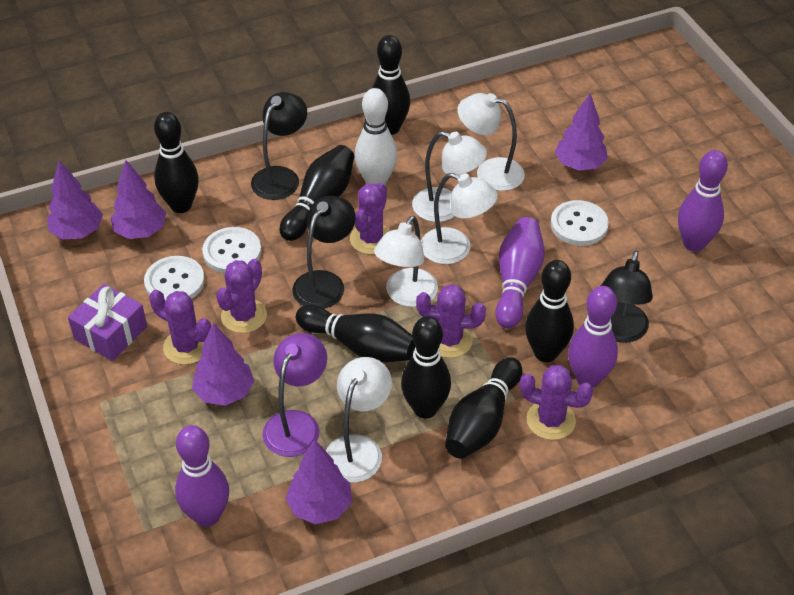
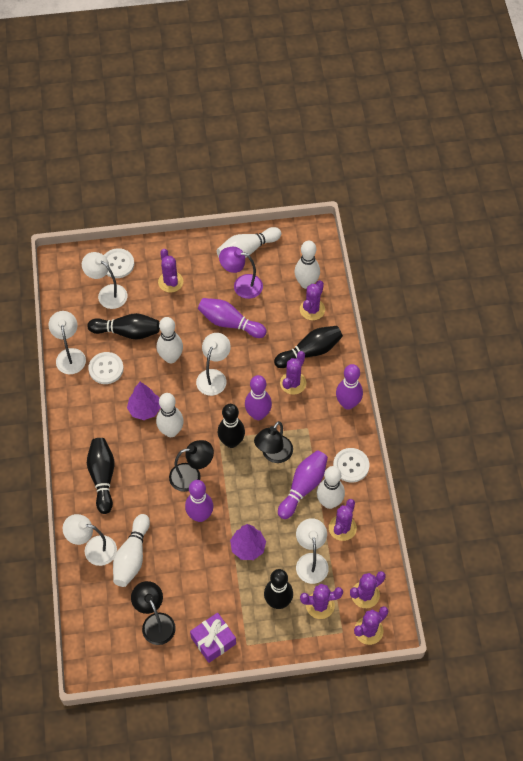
black bowling pin: [154,112,199,213] [279,145,354,241] [296,305,415,362] [372,35,410,135] [401,316,451,419] [445,357,522,459] [525,260,574,362] = 7 -> [87,313,160,340] [87,438,114,514] [218,404,245,448] [264,569,293,609] [274,326,343,368] = 5
purple bowling pin: [175,425,229,527] [495,217,544,329] [568,286,618,388] [678,150,728,252] = 4 -> [185,480,213,522] [198,298,267,338] [245,375,272,420] [278,450,328,519] [336,364,363,410] = 5
purple cactus: [149,290,211,365] [216,259,267,333] [350,183,391,255] [416,284,486,358] [519,365,593,440] = 5 -> [158,249,183,293] [280,351,306,395] [300,280,325,320] [300,584,343,619] [329,499,357,541] [350,571,386,608] [354,606,388,645] = 7
purple tree: [47,161,103,239] [110,160,166,239] [192,323,254,406] [286,440,352,524] [555,94,608,171] = 5 -> [127,382,161,420] [230,524,266,560] = 2
white bowling pin: [354,88,397,185] = 1 -> [113,514,150,587] [156,393,184,437] [157,317,183,363] [217,227,281,258] [294,241,320,289] [317,466,345,509] = 6

